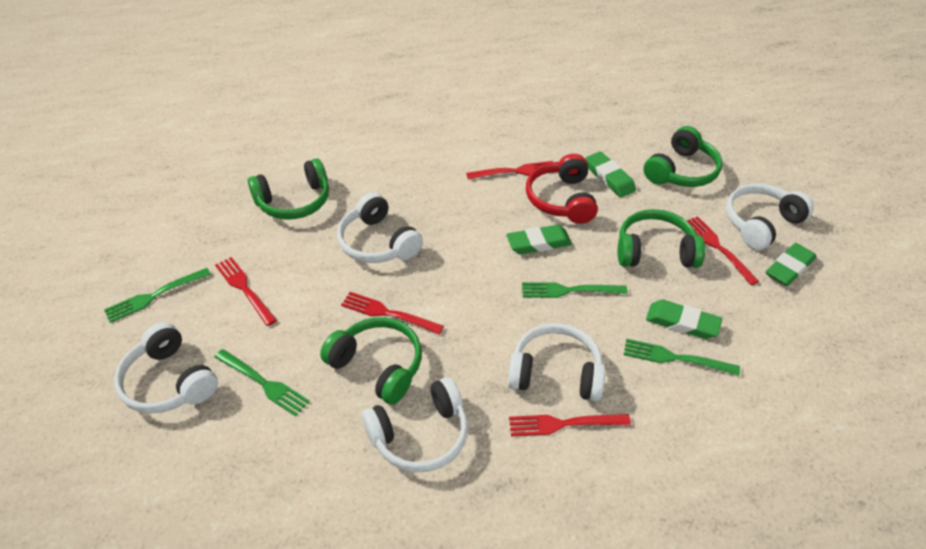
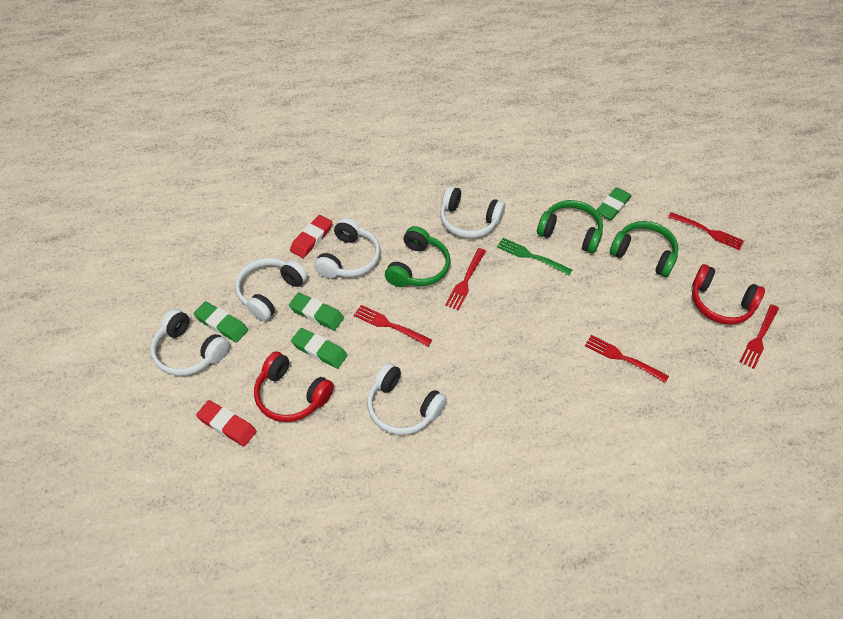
green fork: [104,268,211,323] [214,349,310,416] [522,282,628,298] [624,339,740,376] = 4 -> [497,238,572,275] = 1
green headphones: [248,158,329,220] [320,317,422,405] [618,209,705,268] [643,126,722,187] = 4 -> [385,226,450,287] [537,200,603,253] [610,221,679,277] = 3
red eraser: none = 0 -> [196,400,256,446] [290,215,332,258] = 2
red headphones: [526,154,598,224] = 1 -> [254,351,334,422] [692,264,765,325] = 2

